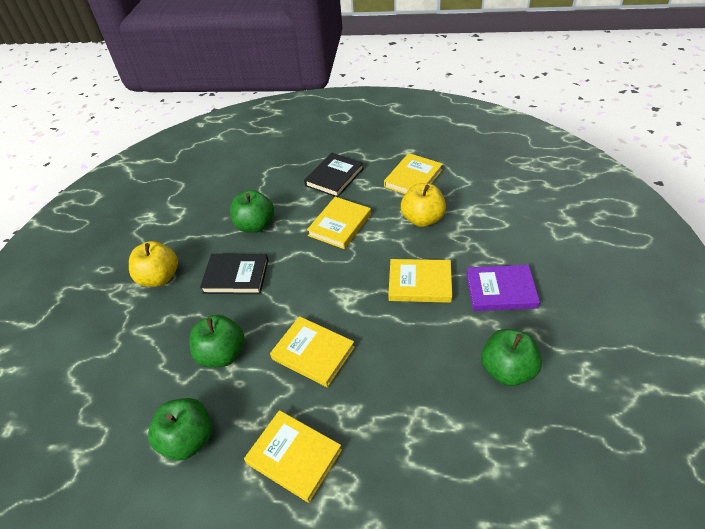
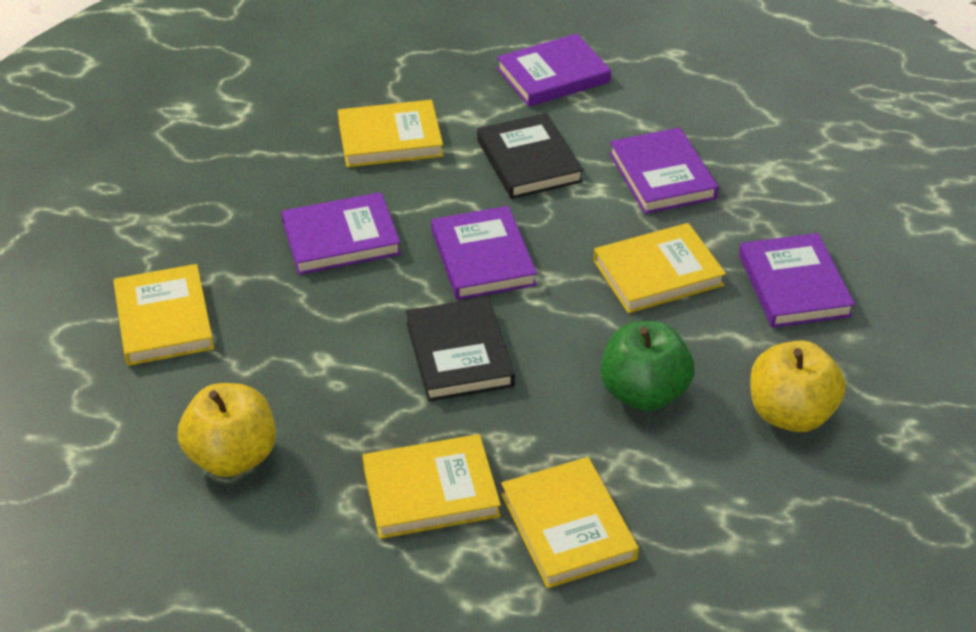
green apple: [148,398,212,461] [189,315,244,367] [230,190,274,233] [481,329,542,386] = 4 -> [601,321,694,411] = 1
purple book: [466,265,540,311] = 1 -> [281,192,401,275] [431,206,537,300] [497,34,611,107] [609,127,718,214] [739,233,855,328] = 5

